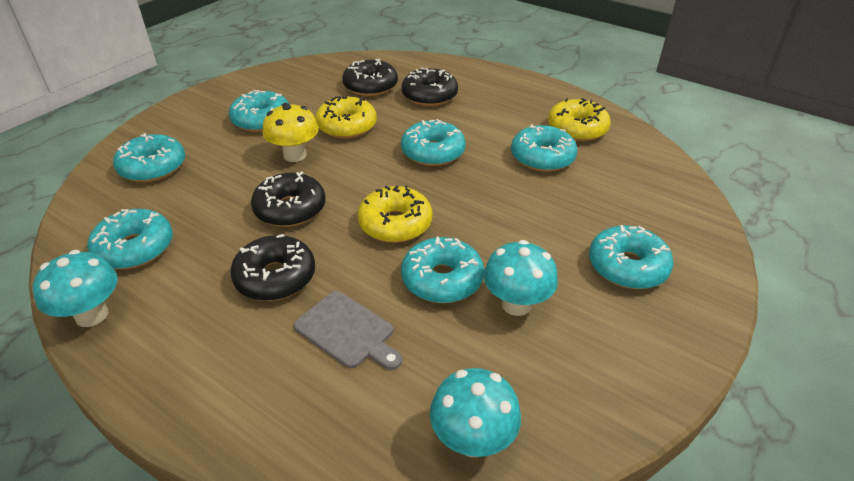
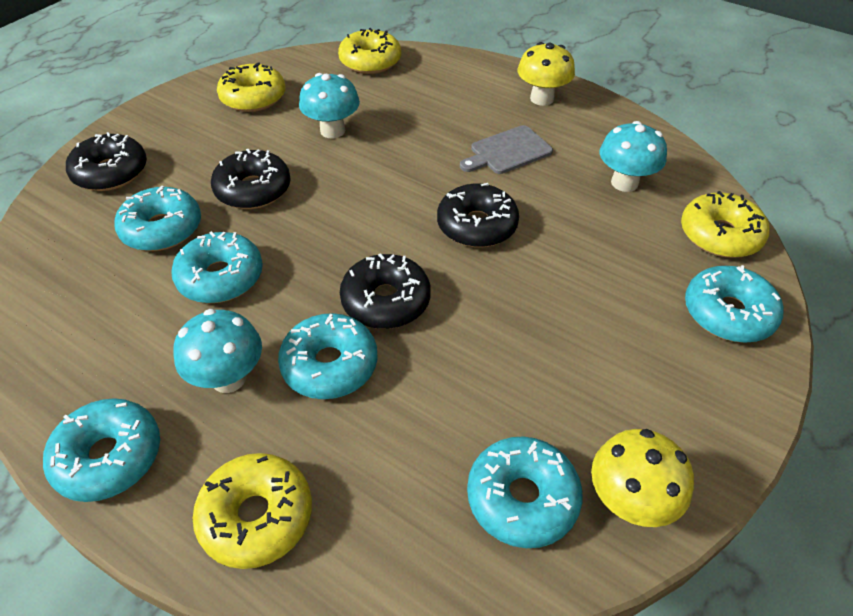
turquoise donut: [87,209,173,269] [113,133,185,182] [229,90,289,132] [401,119,466,166] [401,237,484,303] [511,124,577,172] [589,225,674,289] = 7 -> [43,398,160,502] [114,186,201,251] [171,231,263,303] [278,313,378,399] [467,436,583,548] [685,265,784,343] = 6
yellow donut: [315,96,377,139] [357,185,432,243] [548,98,611,142] = 3 -> [192,453,312,569] [217,62,285,112] [338,28,401,74] [681,191,769,258] = 4
yellow mushroom: [263,103,319,162] = 1 -> [518,42,575,106] [591,429,694,527] = 2

